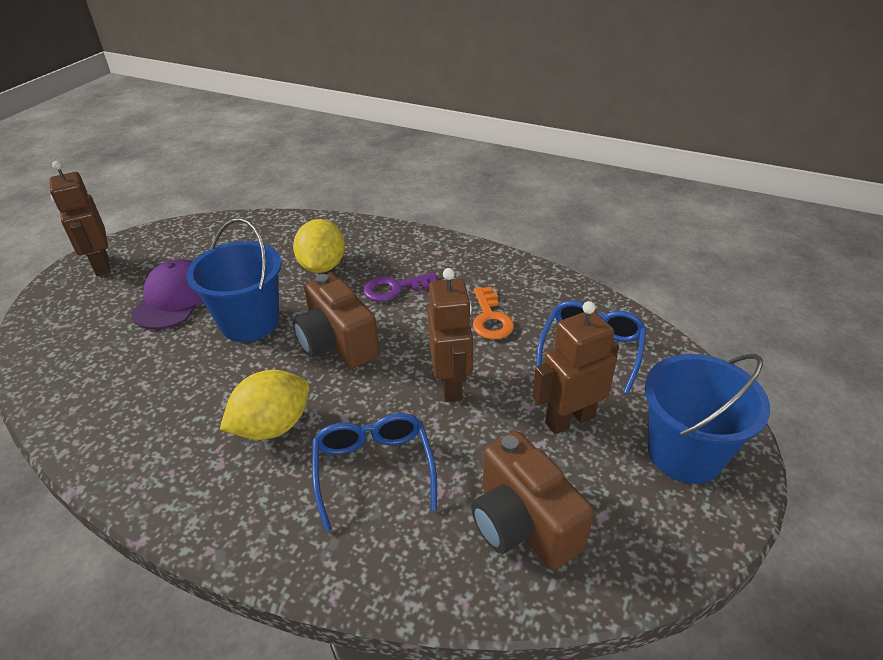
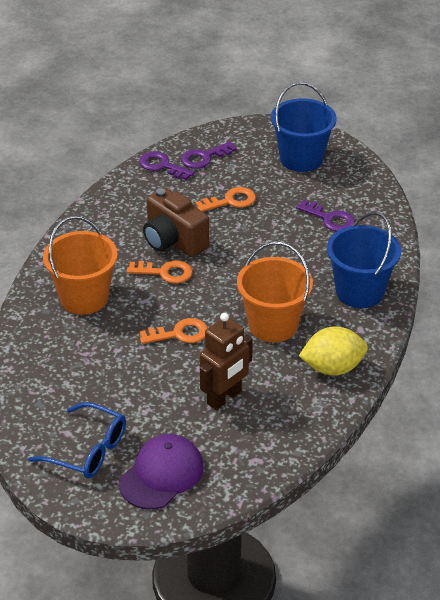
blue glasses: [312,413,437,531] [536,300,647,394] = 2 -> [29,402,126,479] = 1
brown camera: [293,273,379,368] [471,431,594,570] = 2 -> [143,188,209,257] = 1
brown robot: [49,161,111,276] [427,268,473,402] [532,301,619,434] = 3 -> [200,313,253,410] = 1
orange bucket: none = 0 -> [43,216,118,315] [237,242,313,342] = 2
orange key: [473,287,514,340] = 1 -> [127,261,193,284] [140,318,208,344] [196,187,256,212] = 3
purple key: [363,272,437,302] = 1 -> [139,151,195,180] [181,141,237,169] [296,200,355,232] = 3
yellow lemon: [220,370,309,440] [293,219,345,273] = 2 -> [299,327,368,376] = 1

